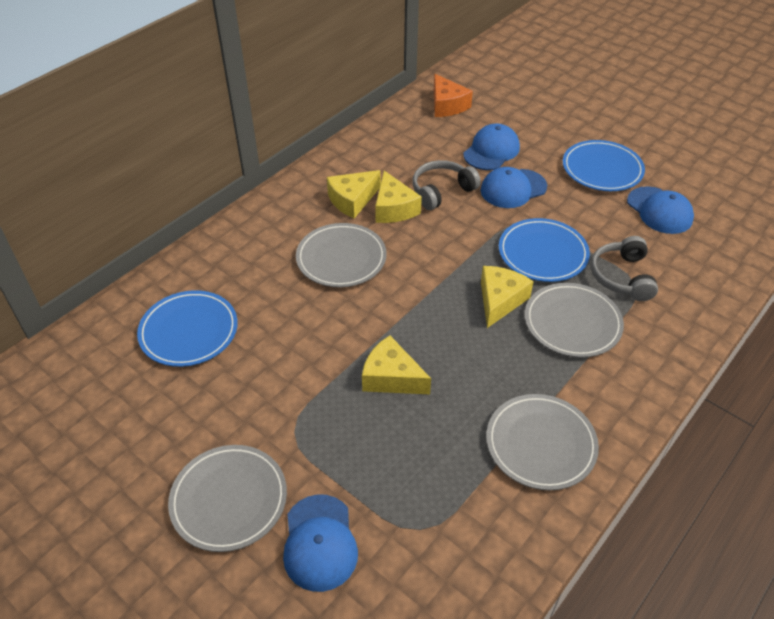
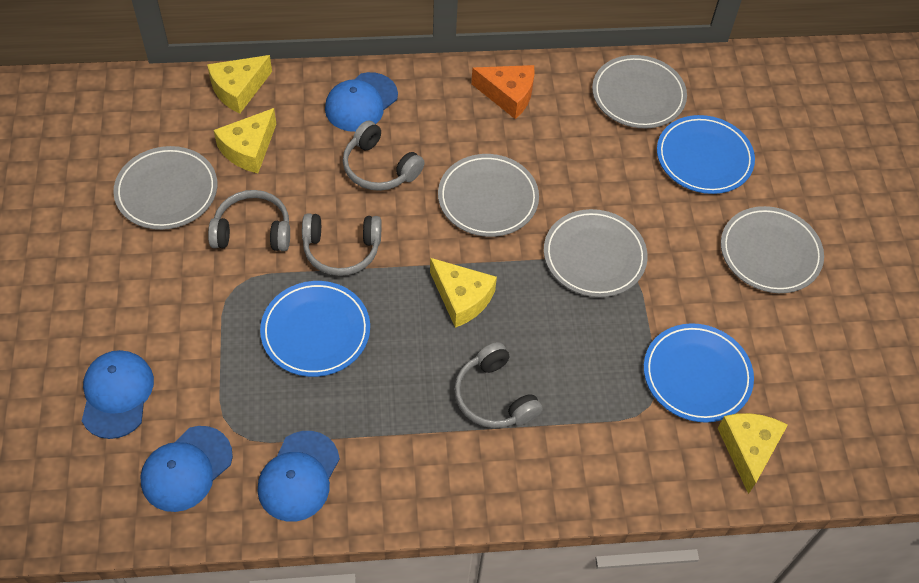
grey headphones: [412,160,481,210] [591,236,658,301] = 2 -> [208,190,290,251] [302,213,382,276] [343,120,425,191] [454,342,543,428] = 4
grey plate: [168,445,287,552] [296,223,387,287] [486,394,599,490] [525,283,624,358] = 4 -> [113,146,217,230] [438,154,539,237] [544,209,648,297] [592,55,687,128] [721,206,824,293] = 5

